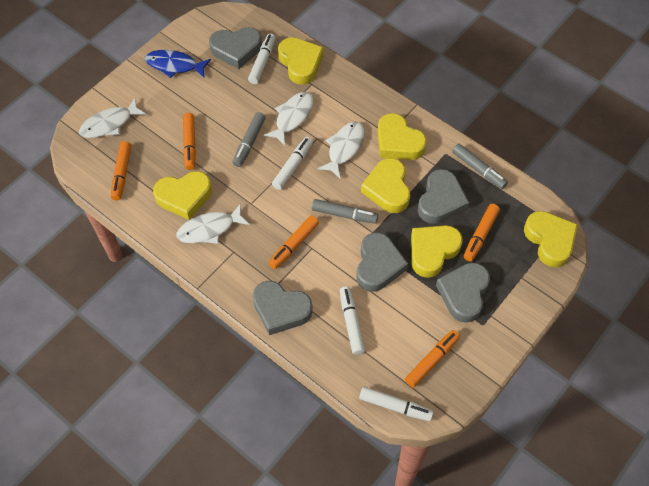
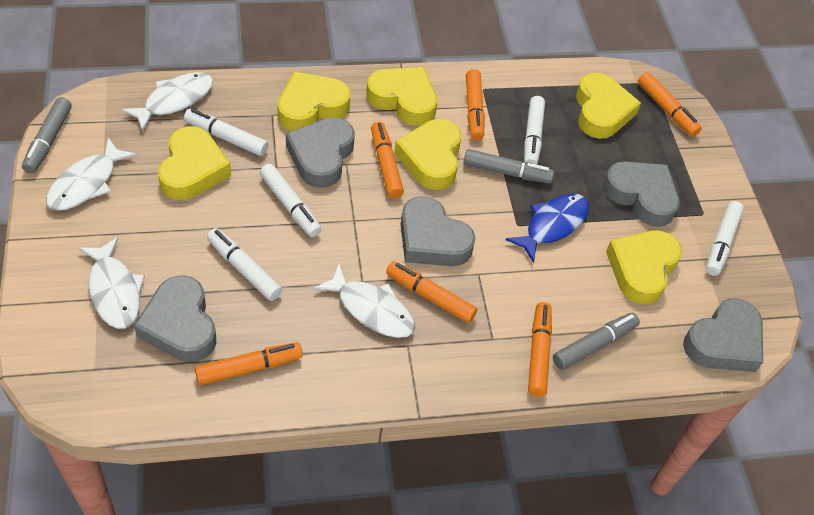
orange marker: [111,141,131,200] [183,113,196,170] [268,215,319,269] [405,330,460,388] [464,204,500,262] = 5 -> [195,342,303,385] [371,122,404,199] [386,261,477,323] [466,69,485,140] [528,302,552,397] [638,72,702,136] = 6
white marker: [248,34,276,84] [272,137,313,190] [340,286,365,355] [359,387,434,421] = 4 -> [184,109,268,156] [207,228,283,301] [260,164,322,237] [524,96,545,165] [706,201,744,276] = 5

